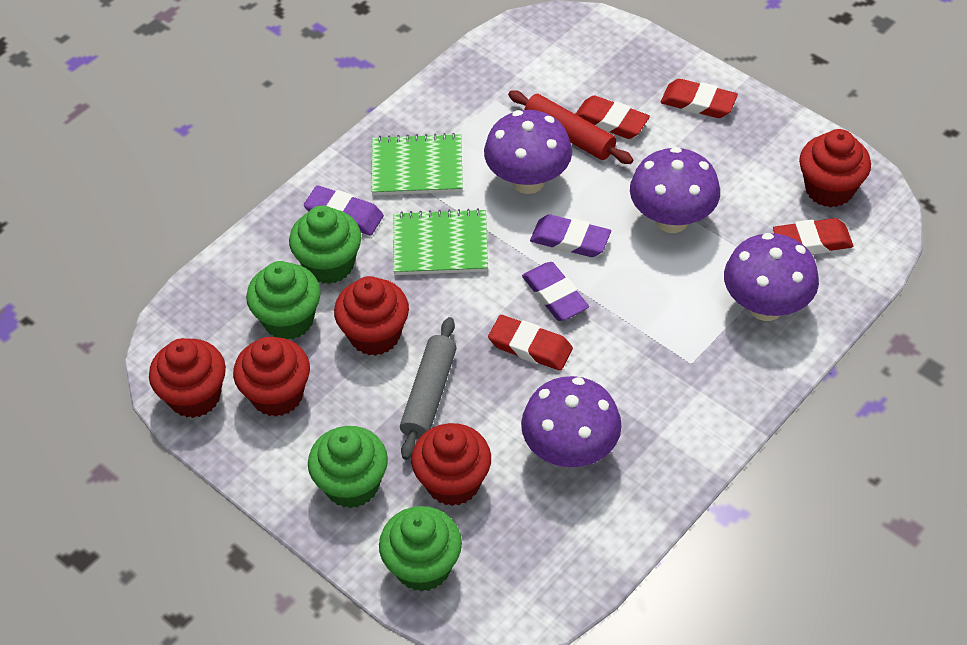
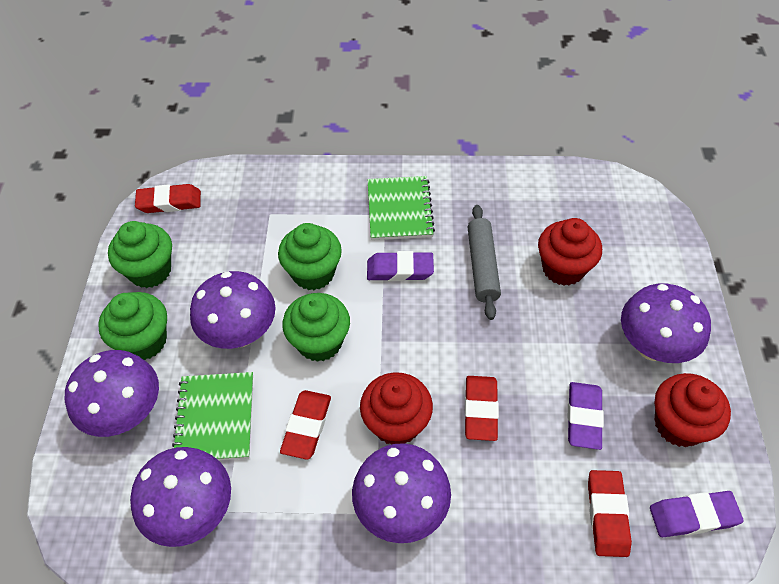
purple mushroom: [484,110,572,194] [521,376,622,468] [630,147,720,233] [724,233,819,321] = 4 -> [65,350,159,437] [130,447,231,547] [190,271,275,349] [352,443,451,543] [621,283,711,363] = 5
red cupcake: [149,338,226,418] [233,337,310,417] [334,276,409,356] [411,423,491,506] [799,129,871,208] = 5 -> [360,372,433,445] [538,218,602,286] [655,373,731,447] = 3
red rolling pin: [508,90,633,164] = 1 -> none = 0

